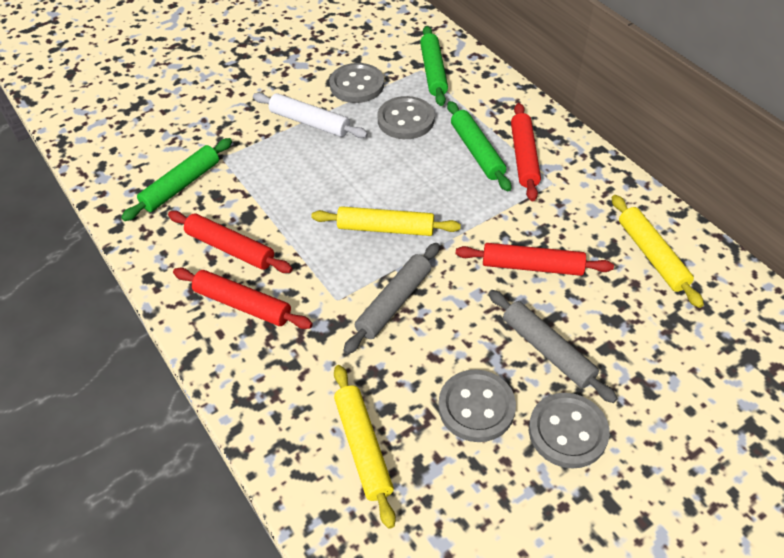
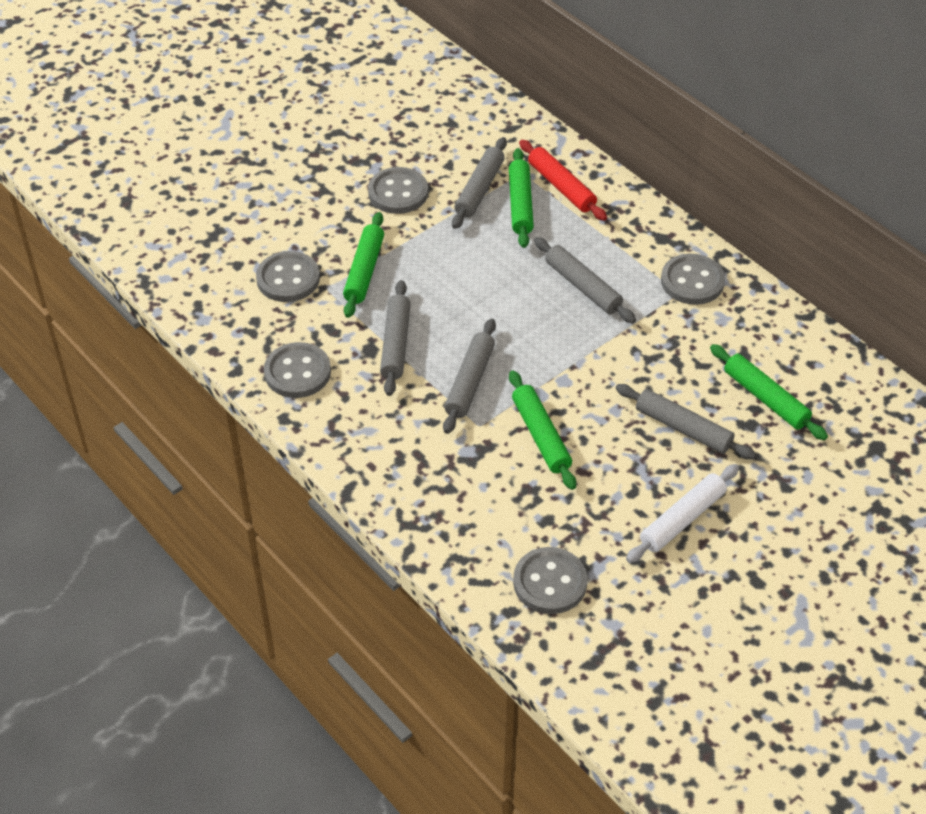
green rolling pin: [121,138,232,221] [420,26,448,106] [447,101,511,191] = 3 -> [343,212,384,318] [509,148,534,248] [509,370,576,490] [710,344,828,440] = 4
grey button: [329,63,384,103] [377,96,435,139] [438,369,516,442] [529,393,610,469] = 4 -> [256,251,320,302] [264,342,331,398] [368,167,428,214] [513,547,587,614] [661,254,725,305] = 5
grey rolling pin: [344,243,440,354] [488,290,618,403] = 2 -> [380,280,411,396] [443,318,496,434] [452,137,507,229] [534,237,636,323] [616,384,756,460] = 5
red rolling pin: [168,211,293,273] [173,268,313,329] [456,243,614,276] [511,103,541,201] = 4 -> [519,140,607,221] = 1
yellow rolling pin: [311,206,461,236] [334,365,396,529] [612,195,704,308] = 3 -> none = 0

